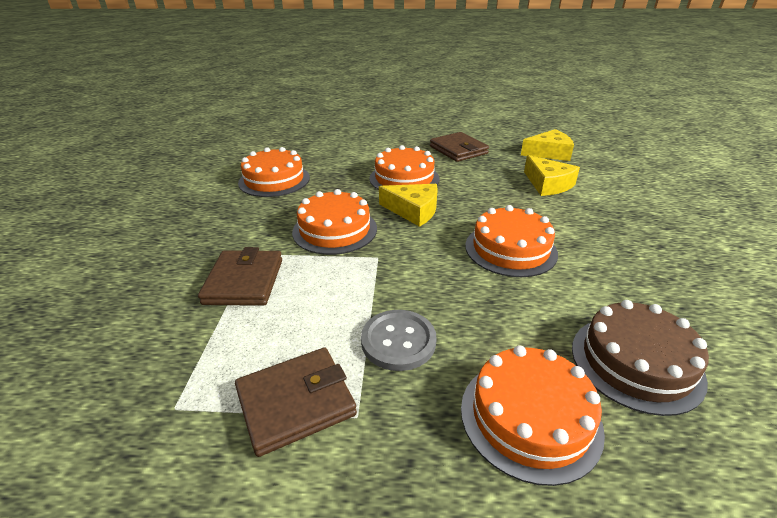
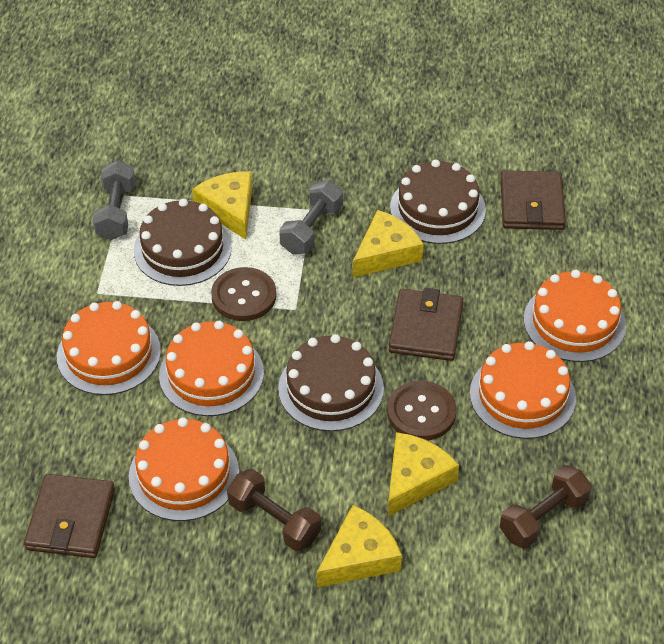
brown button: none = 0 -> [211,267,276,321] [387,381,456,441] = 2
brown cake: [572,300,709,416] = 1 -> [134,199,232,286] [278,334,384,431] [390,159,486,244] = 3
brown dumbbell: none = 0 -> [227,469,321,551] [500,465,592,548] = 2
grey button: [361,310,437,371] = 1 -> none = 0
grey dumbbell: none = 0 -> [93,161,135,240] [279,180,343,254] = 2
yellow cheese: [379,184,438,227] [521,129,574,161] [524,155,580,196] = 3 -> [192,171,252,240] [317,505,402,587] [353,210,423,277] [388,432,459,516] = 4

